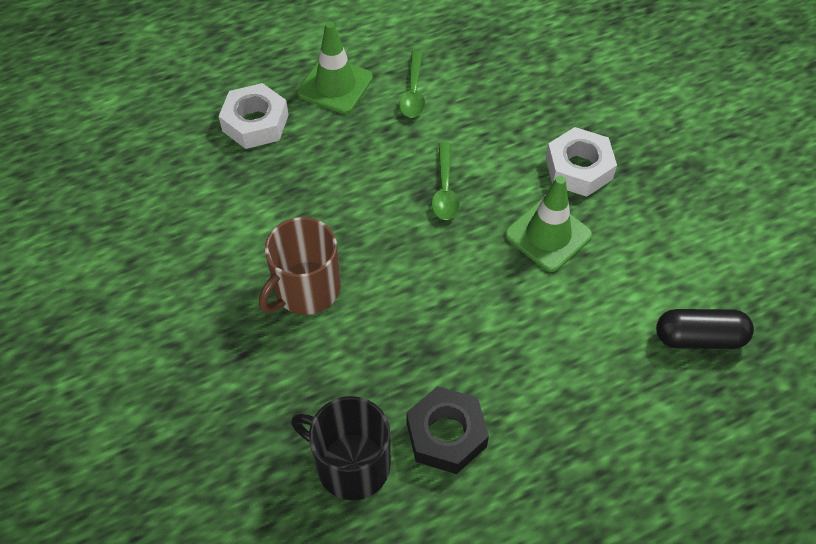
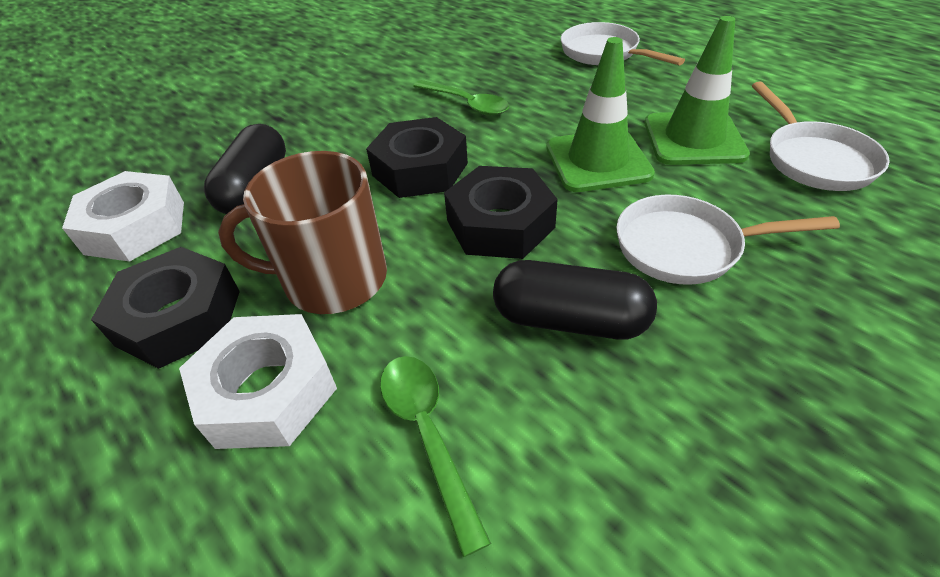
black capsule: [656,309,754,349] = 1 -> [204,124,286,214] [493,260,657,339] = 2
black mug: [291,396,391,500] = 1 -> none = 0
black nut: [407,386,489,474] = 1 -> [91,247,240,369] [366,117,468,198] [444,166,558,259] = 3
white pan: none = 0 -> [561,22,685,65] [616,195,840,285] [752,81,890,191] = 3

